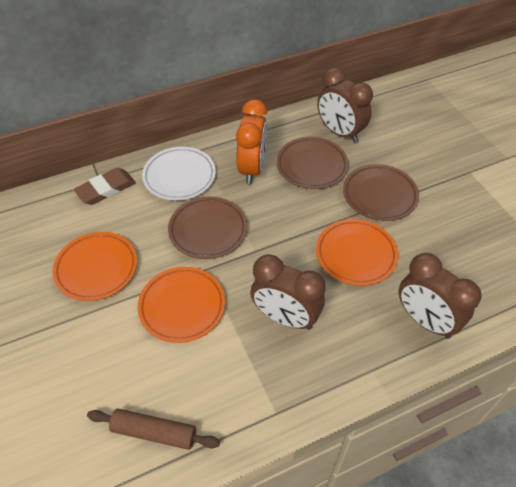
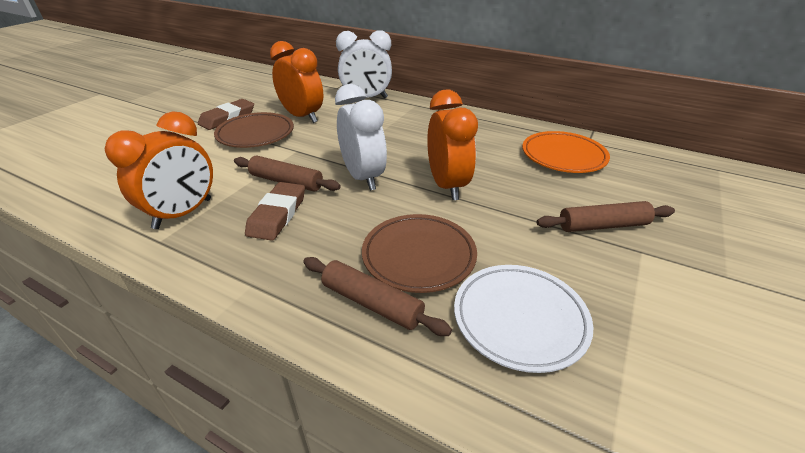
brown clock: [250,254,326,330] [317,67,373,143] [399,253,482,339] = 3 -> none = 0
brown eraser: [74,168,136,205] = 1 -> [198,99,254,130] [245,182,305,241] = 2
brown plate: [168,196,247,259] [276,137,349,189] [343,164,419,221] = 3 -> [214,112,294,148] [362,214,477,293] = 2
brown rolling pin: [87,409,220,450] = 1 -> [234,156,341,192] [303,257,452,336] [537,201,675,232] = 3
orange clock: [236,99,267,184] = 1 -> [105,111,213,229] [270,41,324,123] [427,90,478,200] = 3
orange plate: [53,232,137,301] [138,267,225,343] [316,219,398,286] = 3 -> [522,131,610,173] = 1
white clock: none = 0 -> [335,84,387,191] [336,30,392,98] = 2

